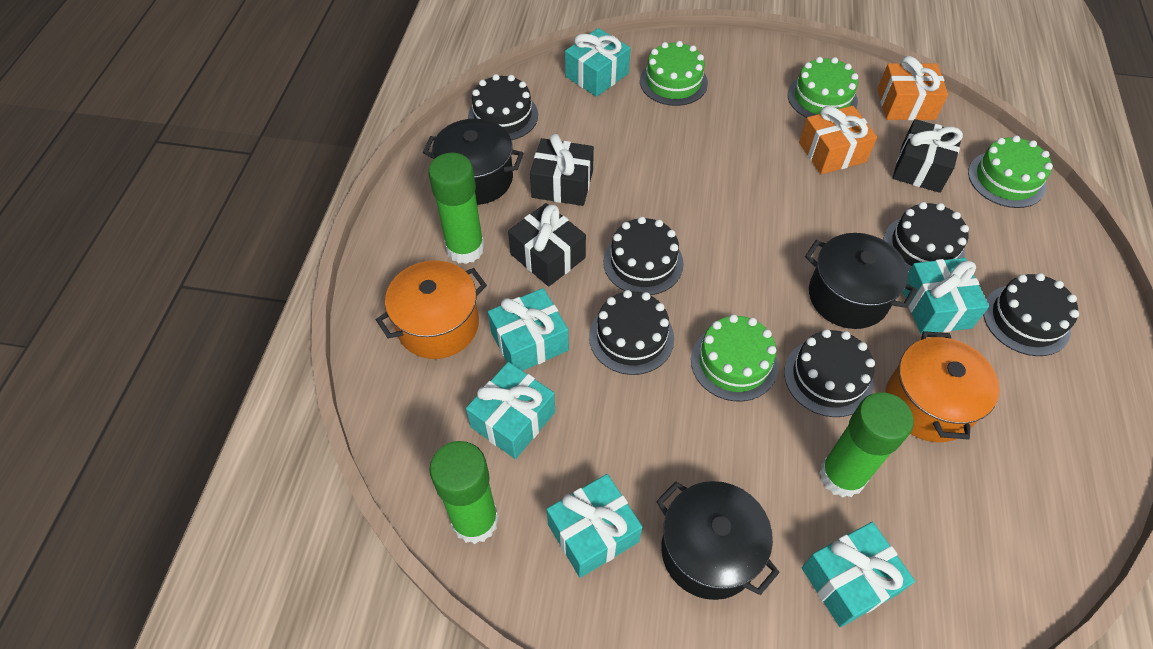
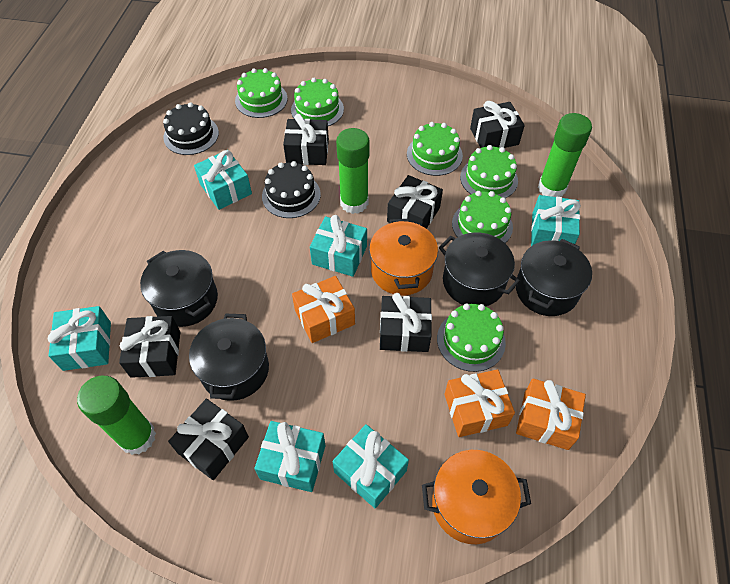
black cake: [468,74,538,140] [589,290,674,375] [603,216,684,295] [784,329,875,417] [884,202,969,272] [983,273,1079,356] = 6 -> [163,102,219,155] [262,161,321,218] = 2
black gift: [508,203,586,287] [530,134,594,206] [892,119,963,193] = 3 -> [119,316,180,378] [168,399,249,480] [283,114,329,165] [380,293,432,352] [387,175,443,229] [470,101,525,148] = 6
black pot: [423,119,524,205] [656,481,780,600] [805,233,917,329] = 3 -> [140,250,218,327] [189,314,269,401] [439,232,520,307] [516,239,592,316] = 4
green cake: [640,41,708,106] [691,314,778,401] [788,57,858,118] [968,135,1053,208] = 4 -> [235,68,288,118] [291,78,344,126] [407,122,463,176] [437,303,506,372] [452,191,513,243] [460,145,518,198] = 6
orange gift: [799,106,877,174] [877,56,948,120] = 2 -> [292,276,355,343] [444,369,515,437] [516,378,586,450] = 3

